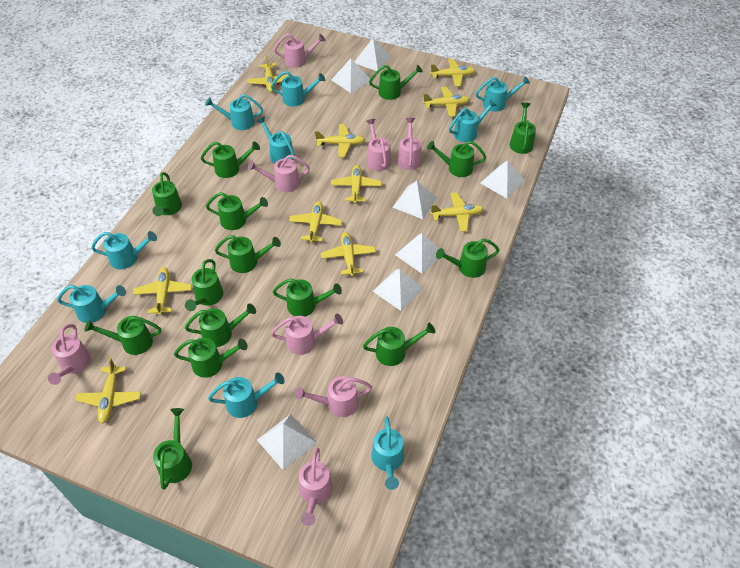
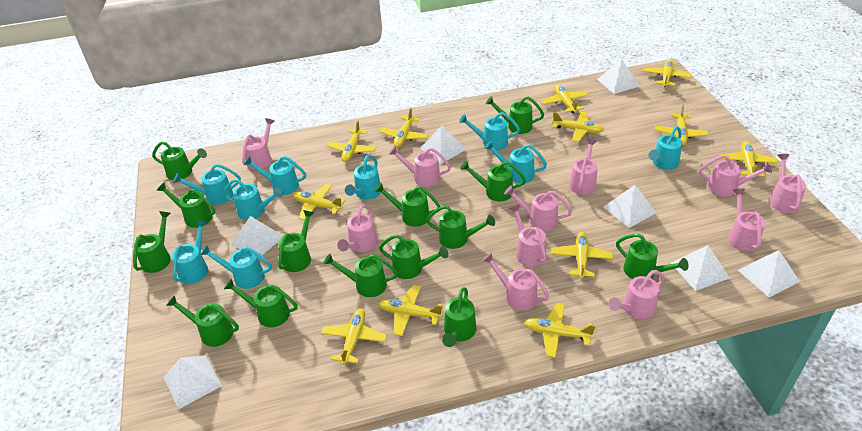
green watering can: [85,316,161,355] [152,172,182,216] [153,408,192,490] [174,338,248,378] [185,259,223,311] [185,304,256,347] [201,141,260,178] [206,192,268,230] [215,235,281,273] [273,278,342,317] [363,323,435,366] [369,65,423,100] [427,141,486,177] [436,238,499,278] [510,103,536,154] = 15 -> [133,211,171,273] [152,141,207,180] [157,183,216,228] [166,295,239,347] [224,278,298,327] [278,210,314,272] [324,254,398,297] [375,183,441,227] [379,235,448,279] [426,205,495,249] [442,287,476,347] [460,161,526,201] [486,96,544,134] [616,234,689,279] = 14
pink watering can: [48,324,91,385] [248,155,310,192] [271,314,343,355] [274,34,325,68] [295,376,372,417] [299,448,333,526] [366,119,391,171] [397,118,422,170] = 8 -> [242,118,275,170] [337,204,377,252] [389,146,451,187] [482,252,549,311] [504,185,572,231] [509,205,547,267] [569,139,598,195] [608,270,665,320] [699,155,772,197] [728,188,765,251] [769,154,806,213] = 11
yellow plane: [75,358,141,424] [133,267,192,316] [247,55,289,93] [289,201,342,243] [315,124,365,157] [321,232,376,276] [331,165,382,204] [423,87,470,117] [430,59,475,87] [430,192,484,232] = 10 -> [293,184,346,220] [321,308,387,365] [327,120,376,162] [378,285,443,336] [379,108,428,148] [524,303,595,358] [542,84,588,113] [551,232,613,279] [552,112,604,142] [644,60,692,87] [655,105,708,146] [720,141,778,178] = 12

